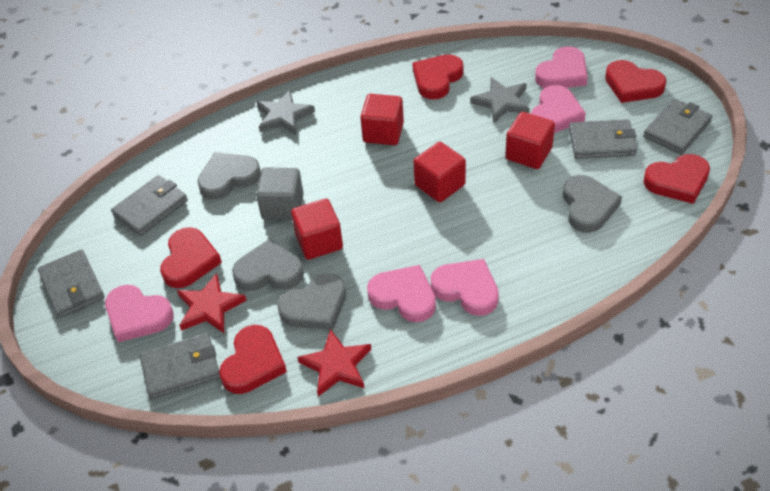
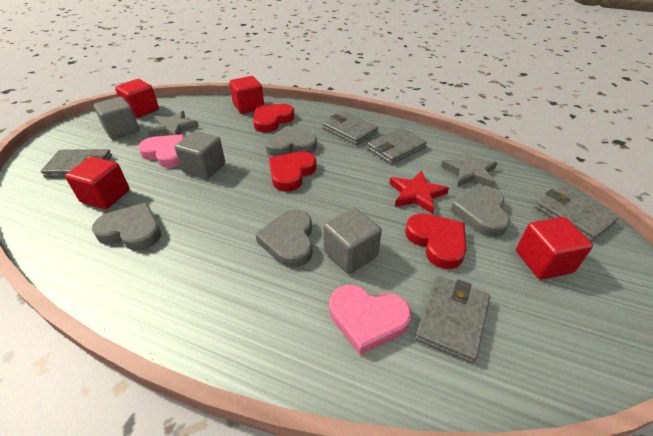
grey cube: [256,167,304,220] = 1 -> [94,97,139,139] [175,131,225,179] [324,207,382,274] = 3
pink heart: [105,285,174,342] [367,265,436,322] [431,259,499,316] [531,85,586,133] [535,46,588,88] = 5 -> [138,134,185,168] [329,285,412,355] = 2
red heart: [160,227,222,288] [219,325,287,394] [413,54,464,99] [605,60,666,103] [643,154,710,204] = 5 -> [253,104,295,132] [269,151,317,191] [405,213,466,269] = 3
red star: [177,273,247,333] [297,329,371,397] = 2 -> [389,171,449,214] = 1

